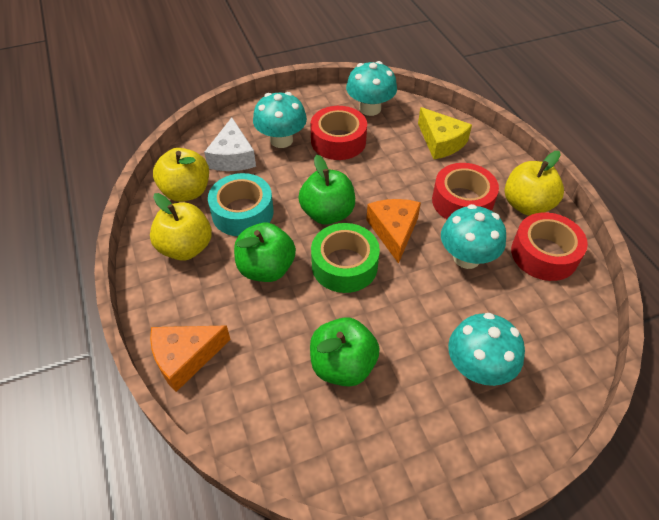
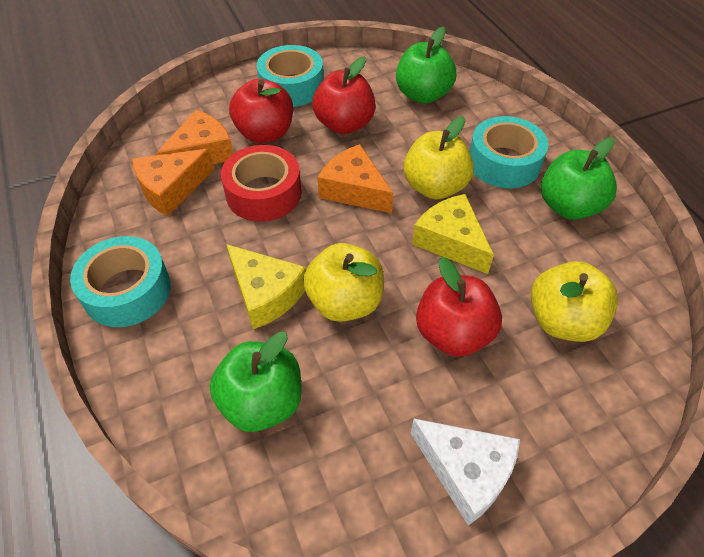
green tape: [311,223,380,293] = 1 -> none = 0
orange cheese: [150,325,231,392] [366,199,421,264] = 2 -> [132,149,214,216] [156,110,234,164] [317,144,393,213] = 3
red apple: none = 0 -> [229,79,293,143] [312,56,376,134] [416,257,502,357] = 3
red tape: [310,106,367,160] [432,163,499,219] [511,212,588,281] = 3 -> [221,145,302,222] = 1
turquoise mushroom: [253,92,307,148] [346,61,397,116] [441,204,506,269] [448,313,525,386] = 4 -> none = 0
turquoise tape: [208,173,274,236] = 1 -> [70,236,171,327] [257,45,324,107] [470,116,548,188] = 3
yellow cheese: [418,107,472,159] = 1 -> [226,244,306,329] [412,194,494,274] = 2

